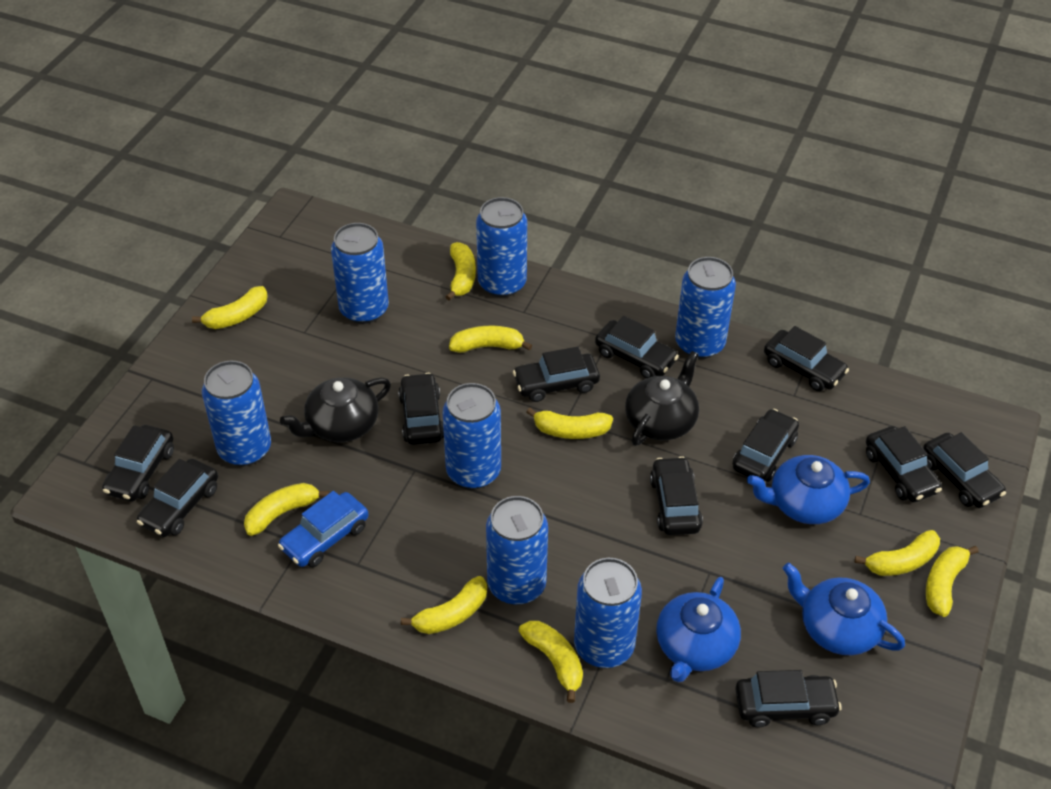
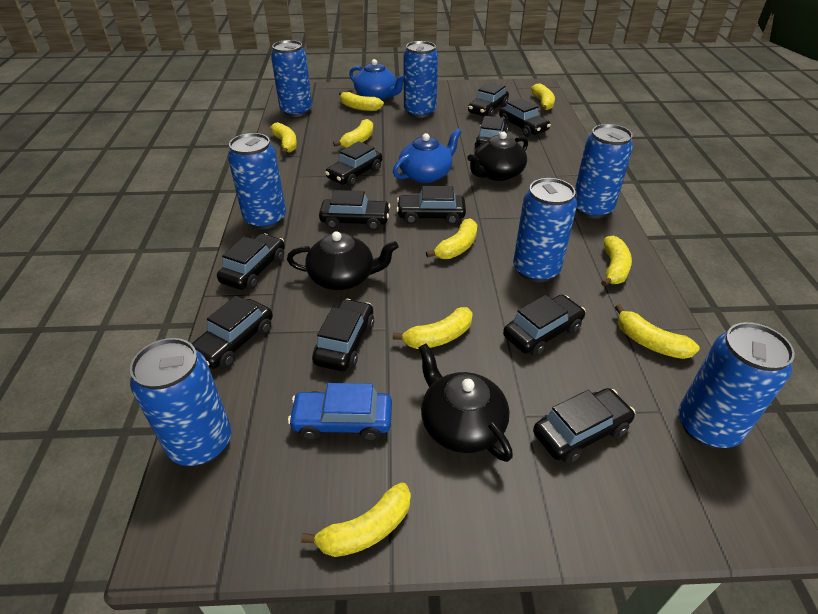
black teapot: [280,377,391,442] [625,351,699,446] = 2 -> [287,231,398,290] [418,344,513,462] [467,132,528,181] = 3
blue teapot: [656,577,741,683] [747,455,870,524] [782,563,905,655] = 3 -> [349,59,404,100] [393,128,462,183] = 2

